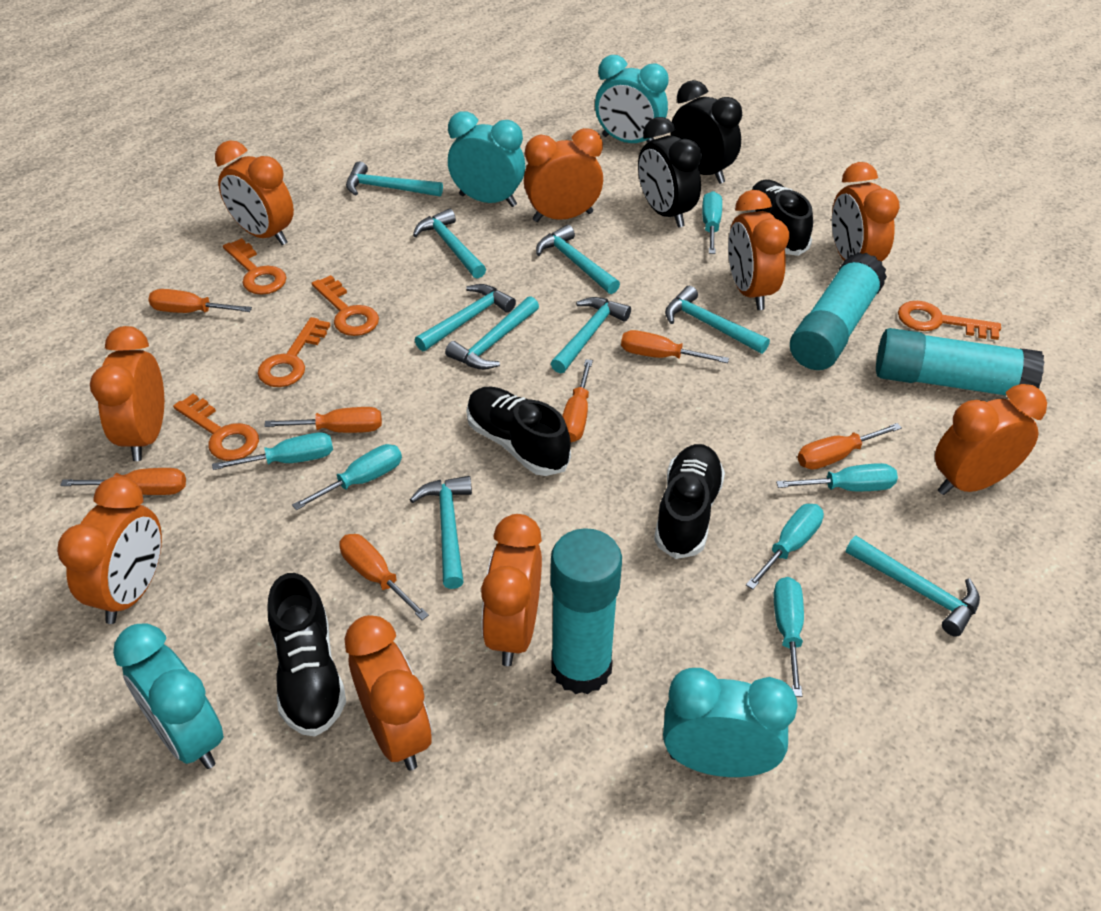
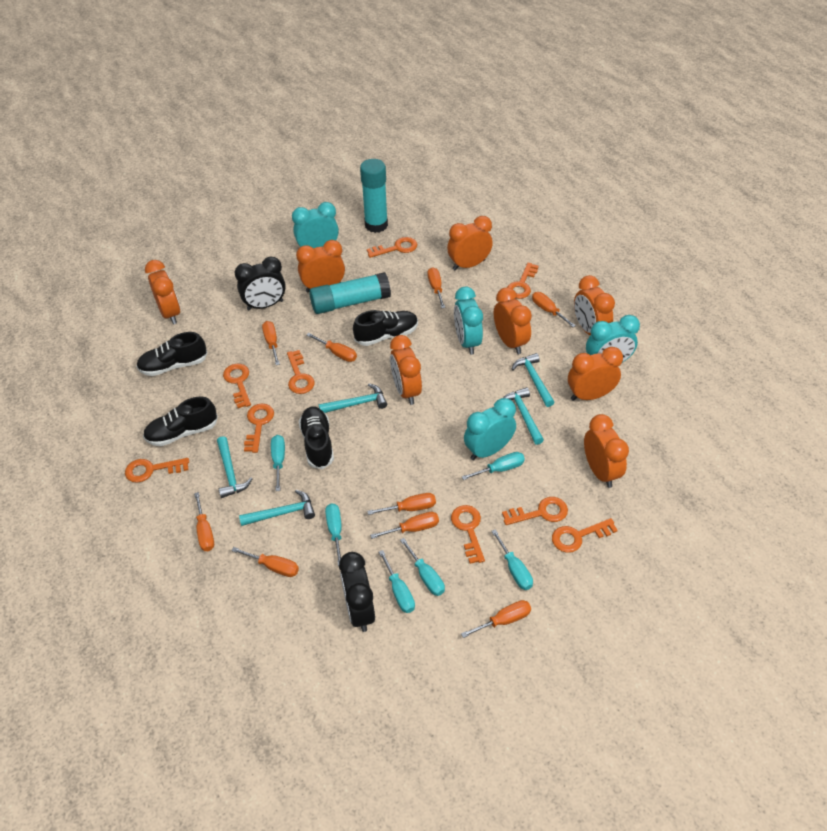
orange clock: [57,476,162,624] [90,326,164,461] [215,140,294,245] [344,615,432,770] [481,514,542,666] [524,128,603,222] [728,190,789,310] [832,162,900,262] [935,384,1047,495] = 9 -> [145,260,180,324] [296,240,345,292] [390,335,422,405] [447,216,493,271] [494,287,532,354] [568,347,623,401] [574,275,615,335] [584,414,629,488] = 8
orange key: [173,394,259,461] [223,238,287,295] [258,317,331,387] [312,275,379,336] [898,301,1001,340] = 5 -> [125,458,189,483] [223,364,251,408] [244,404,274,453] [287,350,315,394] [367,237,417,258] [451,505,485,564] [502,497,568,525] [508,263,539,299] [552,518,618,553] = 9
orange screwdriver: [60,468,186,495] [148,289,252,313] [264,407,382,433] [339,534,429,620] [562,359,593,442] [621,330,729,363] [797,423,902,470] = 7 -> [194,492,214,551] [231,547,299,577] [262,321,280,365] [306,333,357,362] [367,493,436,515] [370,512,439,539] [428,267,445,308] [461,600,531,638] [532,292,576,327] = 9
turquoise glue stick: [551,528,622,694] [790,252,887,370] [876,328,1044,396] = 3 -> [309,272,391,314] [360,159,388,233] = 2
turquoise hammer: [346,161,443,197] [410,476,472,589] [413,209,486,279] [415,284,516,351] [445,296,539,370] [536,225,620,294] [551,297,631,373] [665,286,770,354] [846,536,980,637] = 9 -> [217,436,252,498] [239,490,315,526] [319,384,387,413] [503,387,544,445] [512,353,555,407] = 5

